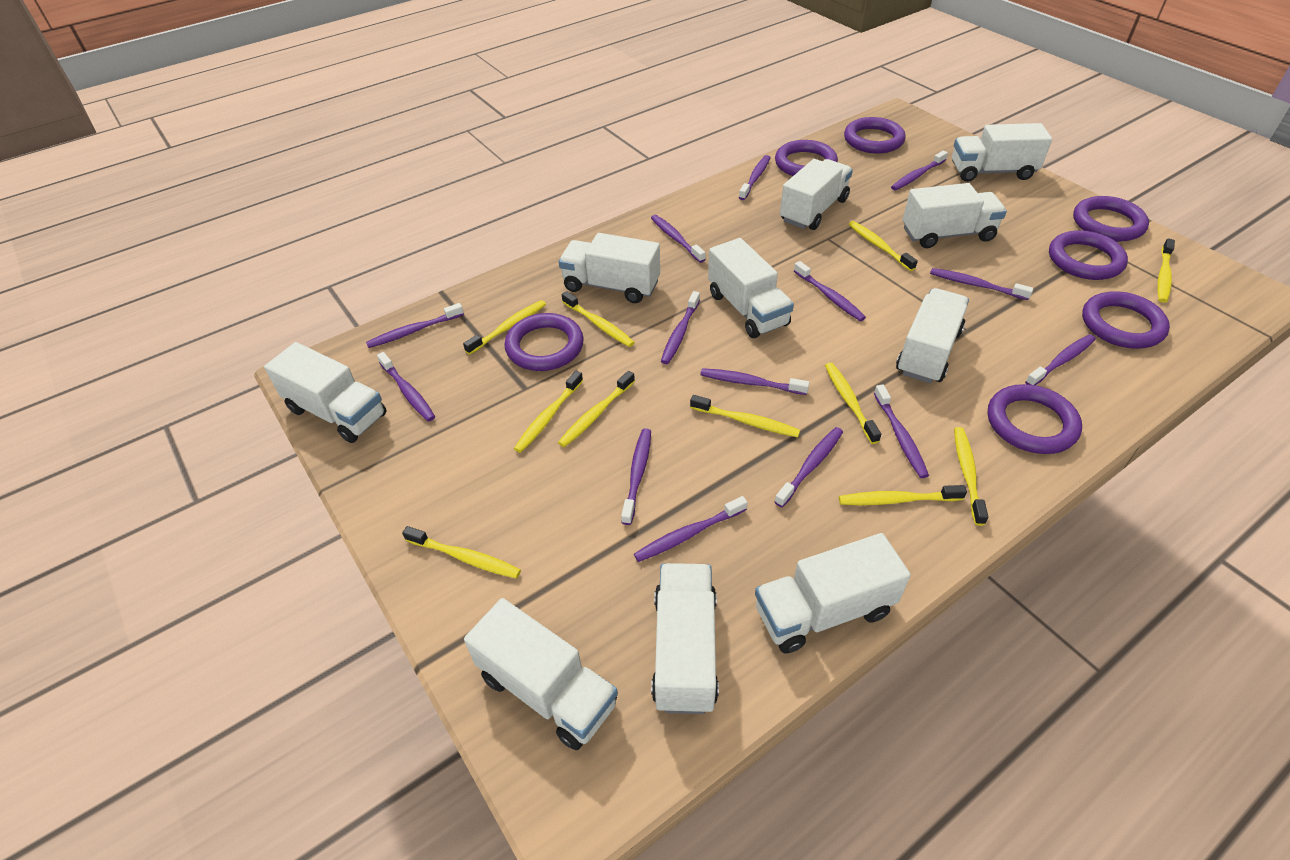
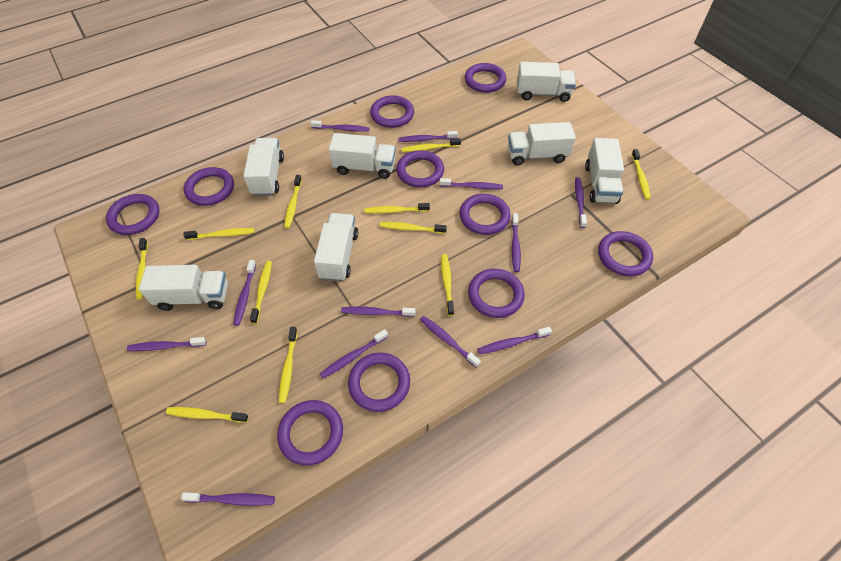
purple ring: [504,313,584,371] [775,140,838,176] [844,117,906,154] [988,384,1082,454] [1049,230,1128,280] [1073,196,1149,242] [1082,291,1170,349] = 7 -> [106,194,160,235] [184,167,234,206] [277,400,343,465] [348,353,410,412] [370,95,414,128] [396,150,444,188] [459,194,511,235] [464,63,506,93] [468,269,525,318] [598,231,653,276] = 10
purple toothbrush: [366,303,464,348] [377,352,435,422] [621,428,651,525] [634,496,748,562] [651,215,706,263] [661,291,700,364] [700,368,810,395] [739,155,771,200] [775,427,843,507] [794,261,866,321] [874,385,929,478] [891,150,948,190] [930,268,1033,300] [1025,334,1096,385] = 14 -> [127,337,207,351] [181,493,275,506] [233,260,256,326] [311,120,370,132] [320,329,388,378] [341,307,415,317] [398,131,458,142] [420,316,481,368] [439,178,503,189] [477,327,552,354] [512,213,521,272] [575,177,587,228] = 12
white truck: [264,342,387,443] [464,598,618,750] [559,233,660,303] [651,563,719,714] [708,238,794,338] [755,533,911,653] [780,159,853,230] [896,288,969,383] [903,183,1007,248] [952,123,1052,182] = 10 -> [139,265,228,311] [243,138,284,196] [314,213,358,282] [329,133,396,179] [508,122,576,166] [517,62,576,102] [585,138,624,204] = 7

